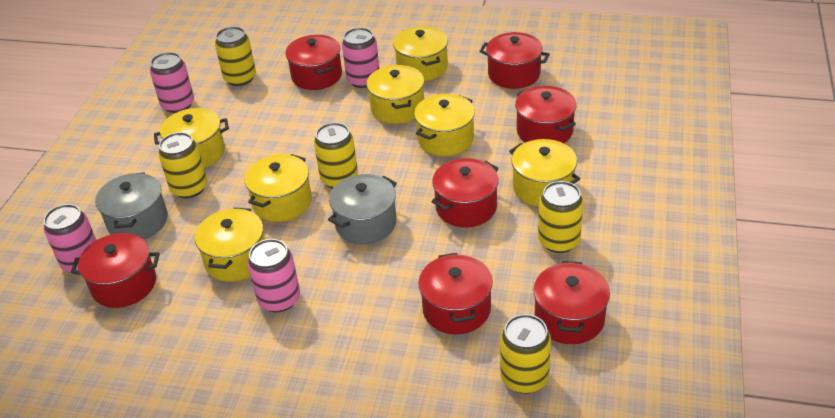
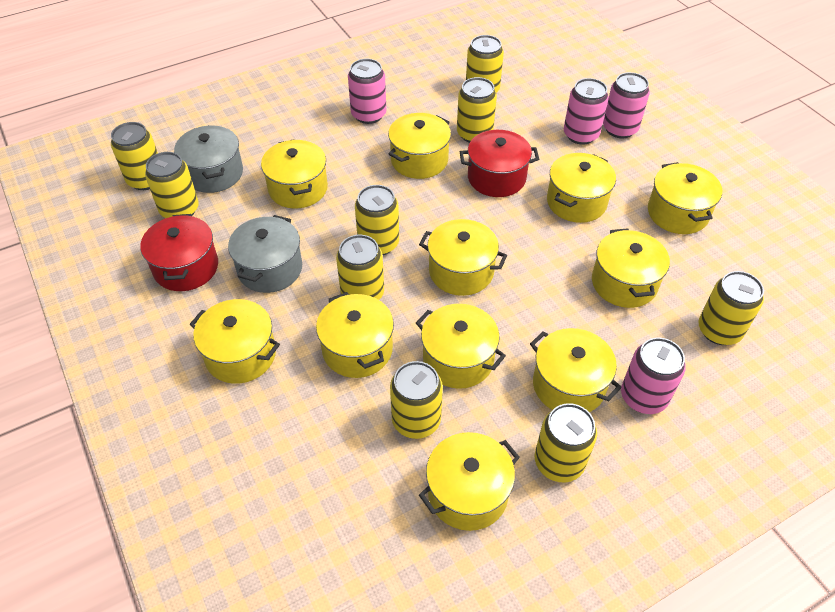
red pot: [71,233,160,308] [286,35,342,90] [418,253,493,335] [431,158,499,227] [480,32,550,89] [515,86,577,143] [534,261,610,344] = 7 -> [140,214,218,291] [460,130,539,197] = 2
yellow can: [158,132,207,198] [215,27,256,86] [314,123,358,189] [500,314,551,394] [538,181,583,253] = 5 -> [111,122,158,190] [145,152,199,218] [336,235,384,300] [355,185,399,255] [390,361,443,439] [457,77,497,143] [466,35,504,93] [535,403,597,483] [698,271,764,345] = 9
yellow pot: [154,108,229,168] [195,208,265,282] [244,154,312,222] [366,65,424,124] [393,26,448,81] [414,94,475,156] [509,139,580,206] = 7 -> [189,299,280,384] [261,139,328,208] [316,292,394,378] [388,113,451,179] [416,304,506,389] [419,219,507,296] [419,432,520,531] [530,328,622,412] [547,153,616,223] [592,228,670,308] [648,162,722,234] = 11

